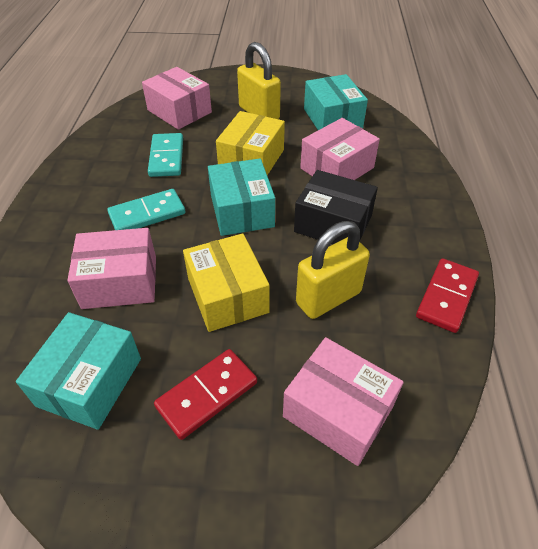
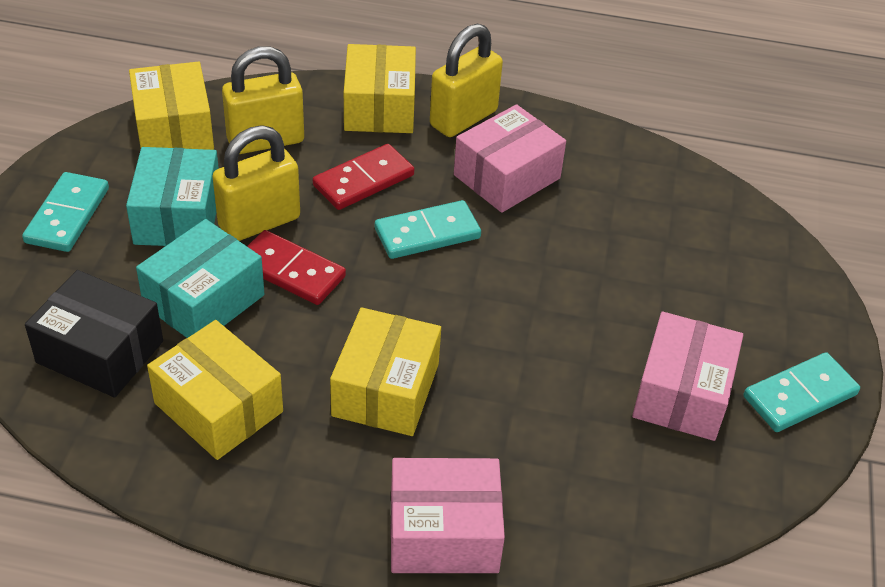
pink box: [67,228,156,309] [142,67,212,130] [283,337,404,466] [300,118,380,180] = 4 -> [391,458,505,573] [454,104,566,213] [632,312,743,441] = 3
turquoise box: [16,312,141,430] [208,158,275,236] [304,74,368,130] = 3 -> [126,147,219,246] [136,219,264,338] = 2
turquoise domino: [107,189,185,230] [148,133,183,177] = 2 -> [22,172,109,252] [375,200,481,259] [744,352,860,432] = 3
yellow box: [183,233,269,332] [216,111,285,175] = 2 -> [129,61,214,150] [147,320,283,460] [330,307,441,436] [344,44,416,133] = 4
yellow padlock: [237,42,281,119] [296,221,370,319] = 2 -> [212,125,300,241] [222,46,304,154] [430,24,503,137] = 3

